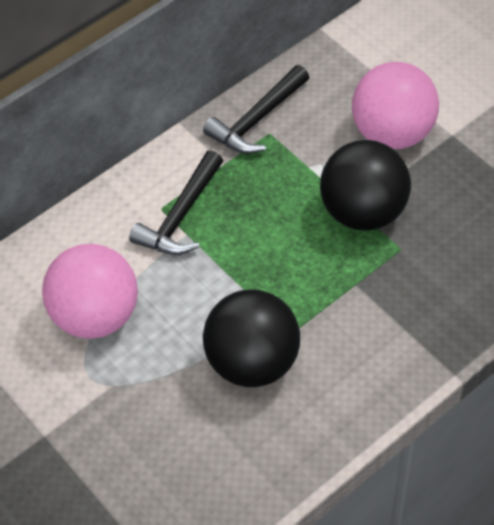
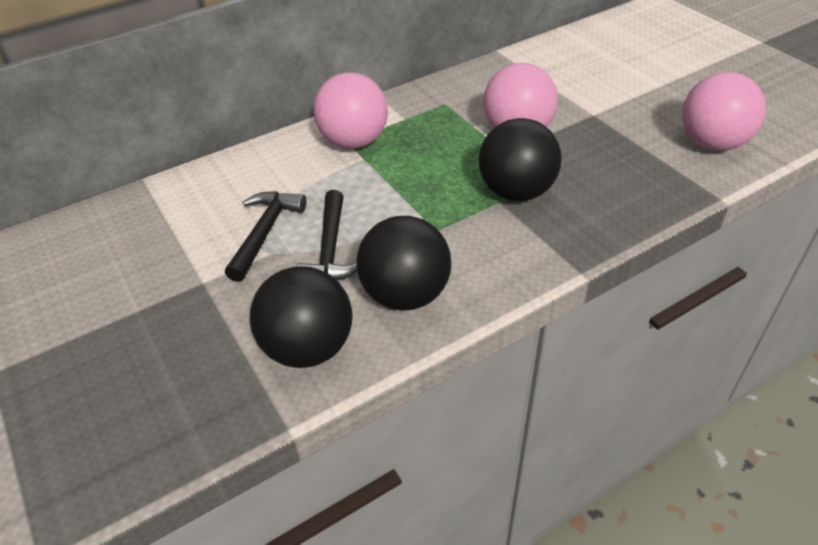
black ball: [203,290,300,387] [320,140,411,231] = 2 -> [250,266,353,368] [356,216,451,311] [479,118,562,201] = 3
pink ball: [42,244,138,339] [352,62,439,149] = 2 -> [313,73,388,149] [483,63,558,128] [682,72,766,151] = 3

